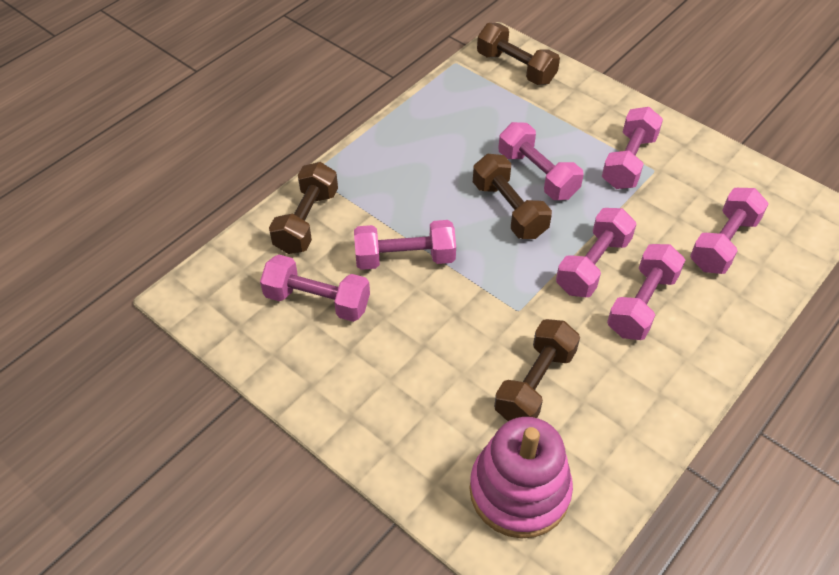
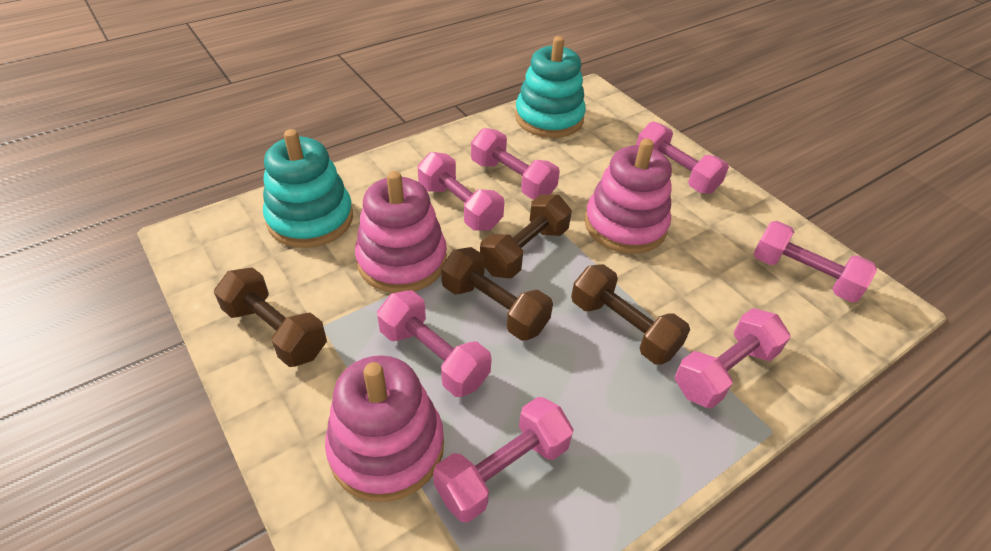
pink stacking toy: [470,417,573,539] = 1 -> [325,355,444,502] [355,171,447,293] [585,139,672,254] = 3
turquoise stacking toy: none = 0 -> [263,129,353,248] [515,36,586,138] = 2

